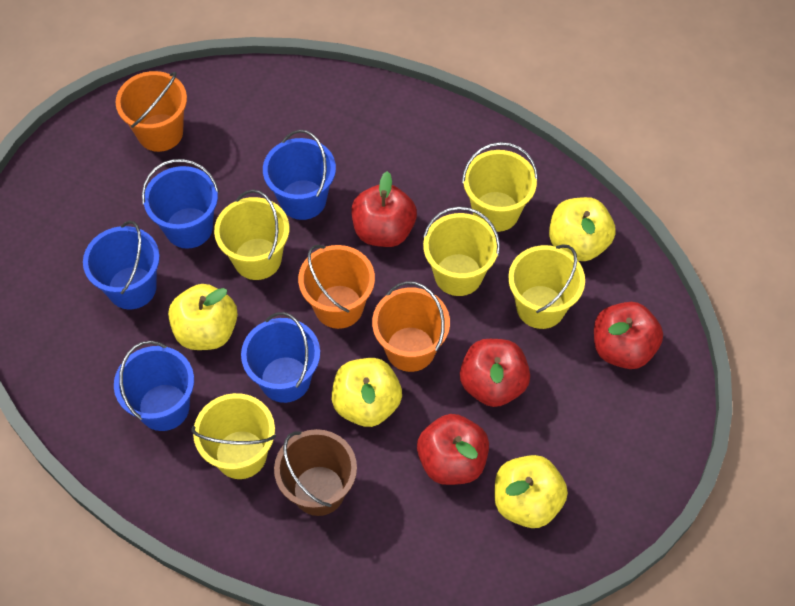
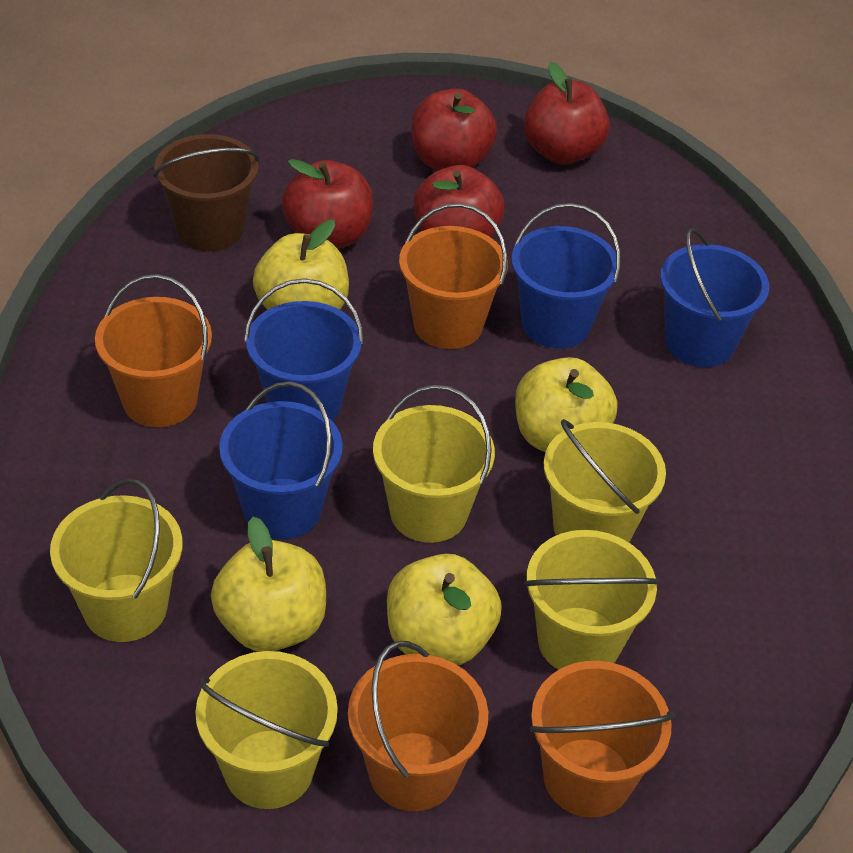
blue bucket: [83,221,160,309] [114,341,194,431] [142,159,219,249] [241,312,320,403] [263,130,336,220] = 5 -> [219,381,343,539] [244,278,364,421] [511,203,621,348] [660,228,769,367] = 4
orange bucket: [116,71,187,152] [298,245,375,329] [372,281,450,372] = 3 -> [95,274,212,427] [348,641,488,811] [399,203,508,349] [530,661,675,818] = 4

